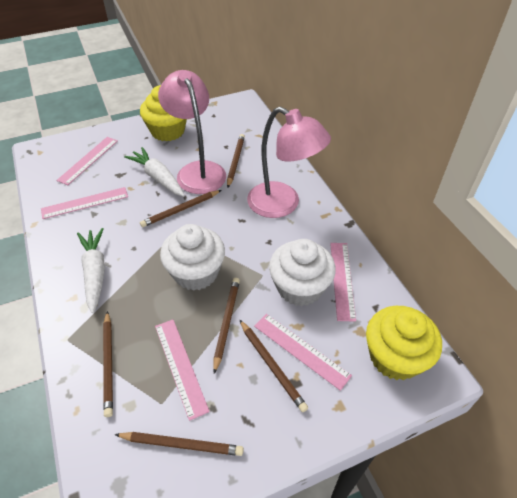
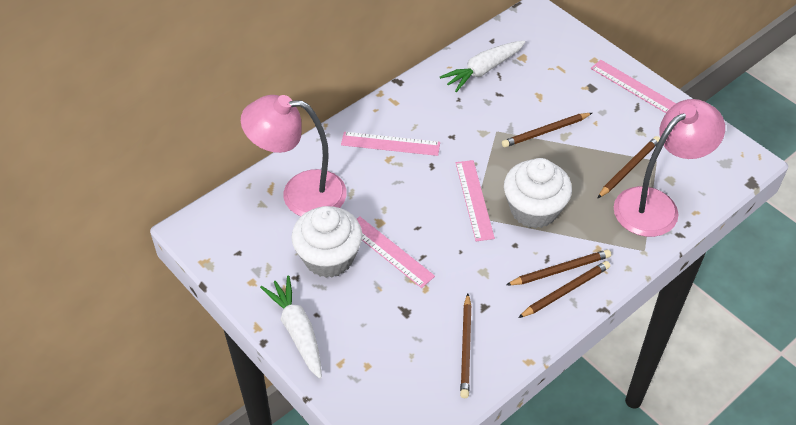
brown pencil: [103,311,113,417] [114,432,244,456] [140,190,221,227] [213,278,240,374] [227,134,245,188] [240,320,308,412] = 6 -> [460,294,472,398] [502,113,592,147] [506,250,611,285] [518,261,610,318] [598,136,660,198] = 5
pink ruler: [41,187,128,219] [56,137,118,185] [155,320,210,421] [254,314,352,391] [330,243,356,322] = 5 -> [341,132,440,156] [357,216,435,288] [456,160,495,241] [591,60,676,113] = 4
yellow cupcake: [140,85,187,141] [366,306,442,380] = 2 -> none = 0

